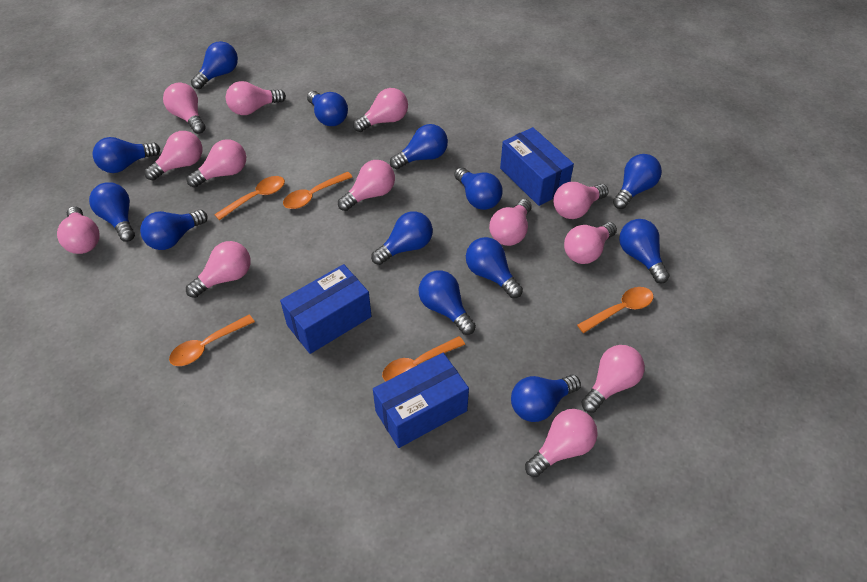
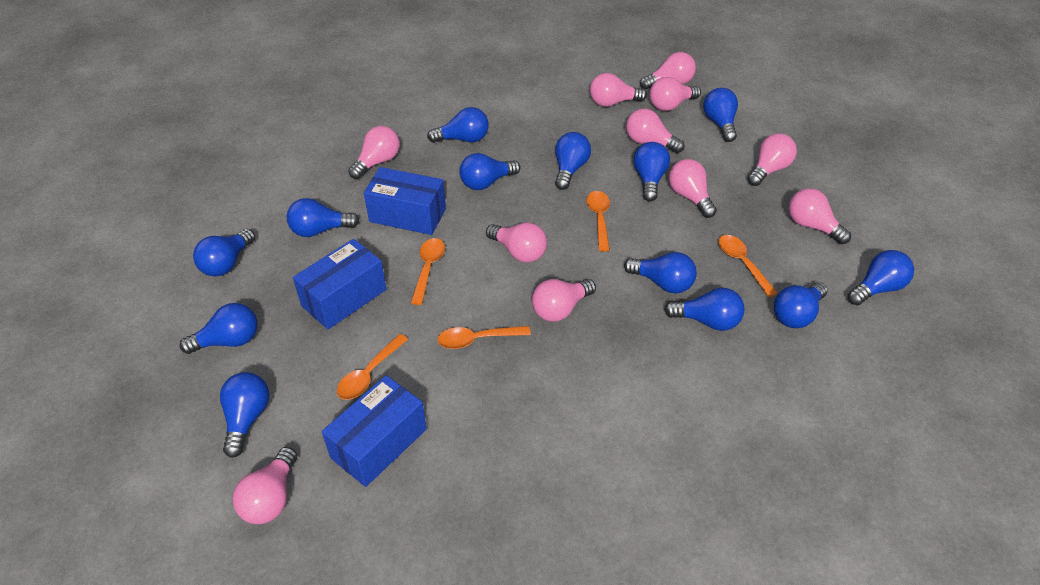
pink light bulb: [57,206,100,254] [144,131,202,181] [163,82,206,134] [186,241,251,298] [187,139,246,188] [226,81,286,115] [338,160,395,211] [353,88,408,132] [489,199,531,246] [525,409,598,477] [553,182,608,219] [564,222,617,264] [581,345,645,413] = 13 -> [233,447,297,524] [348,126,400,179] [486,223,547,263] [532,279,596,322] [590,73,647,107] [626,109,685,153] [640,52,696,90] [649,77,701,111] [669,159,717,218] [747,133,797,186] [789,188,851,244] = 11

